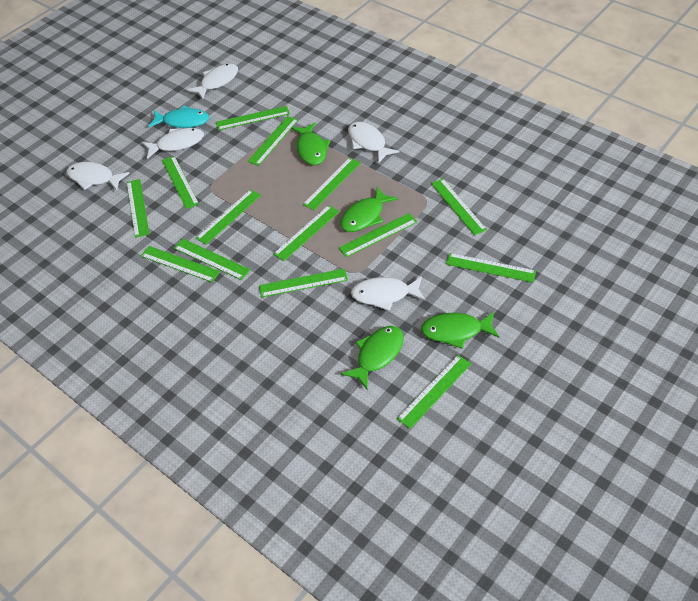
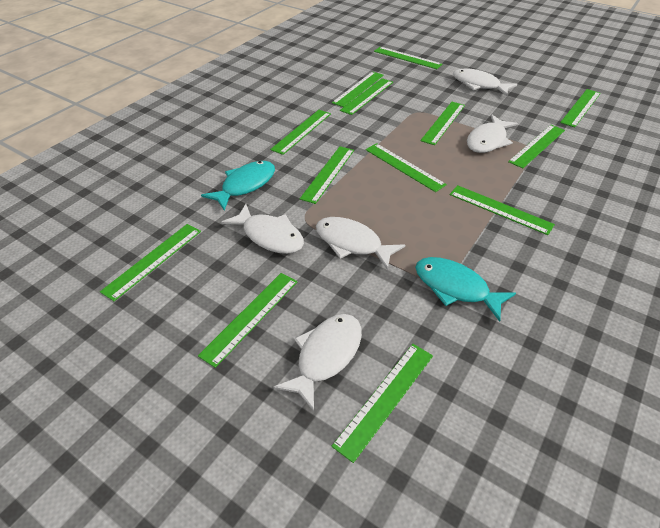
green fish: [291,122,330,165] [340,187,398,232] [341,326,404,389] [421,312,500,349] = 4 -> none = 0
green ruler: [127,179,149,238] [141,246,220,282] [162,156,199,209] [174,239,250,280] [196,189,261,245] [216,106,290,130] [247,116,298,166] [259,269,348,298] [273,205,339,261] [303,158,361,210] [339,213,417,257] [397,355,471,429] [431,178,487,235] [446,253,536,283] = 14 -> [100,224,201,301] [198,273,298,368] [270,110,331,155] [300,146,354,204] [332,71,384,107] [332,344,433,463] [340,78,393,115] [365,143,447,192] [374,47,442,69] [420,102,465,145] [450,185,555,235] [508,125,565,169] [560,89,601,128] = 13
turquoise fish: [148,106,209,128] = 1 -> [201,161,275,211] [415,257,516,322] = 2

